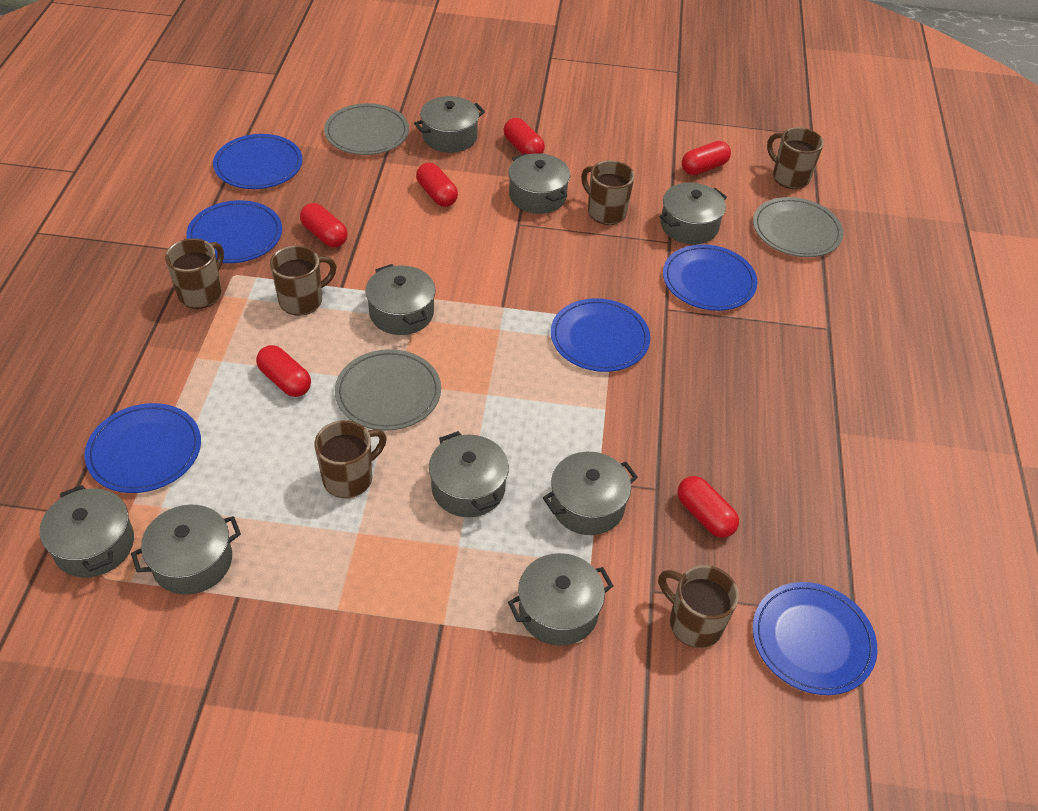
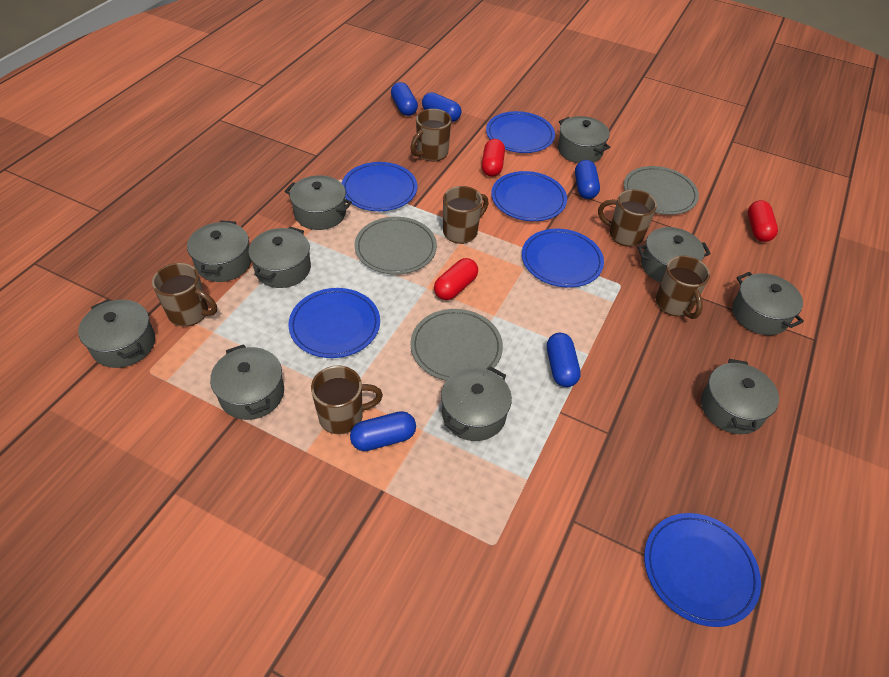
blue capsule: none = 0 -> [350,411,416,451] [391,82,418,116] [422,92,462,122] [547,333,581,387] [575,160,600,199] = 5
grey pot: [40,485,134,577] [131,505,241,595] [365,264,436,335] [414,96,485,153] [429,431,509,517] [508,153,570,214] [508,553,613,646] [543,452,638,535] [660,182,727,245] = 9 -> [78,299,155,368] [187,220,251,282] [210,344,284,420] [248,227,311,288] [285,175,352,230] [441,366,512,441] [558,116,610,163] [637,227,710,283] [701,359,779,434] [732,272,804,335] = 10
red capsule: [256,345,311,397] [300,203,348,247] [416,163,458,207] [503,118,545,154] [677,476,739,538] [682,141,731,175] = 6 -> [434,258,478,300] [482,139,505,177] [748,200,778,242] = 3

